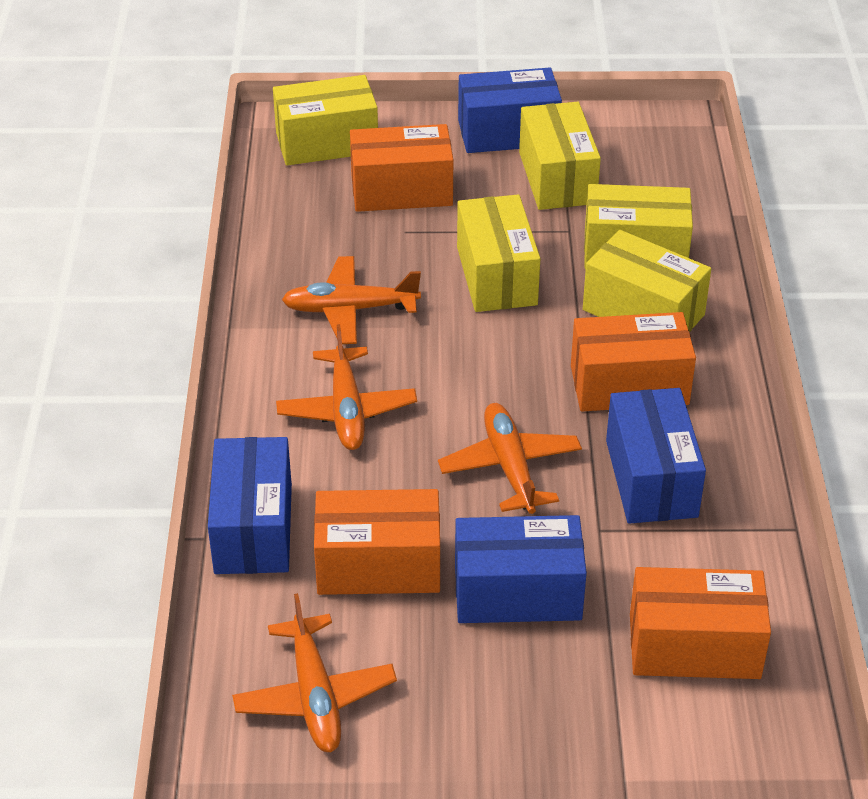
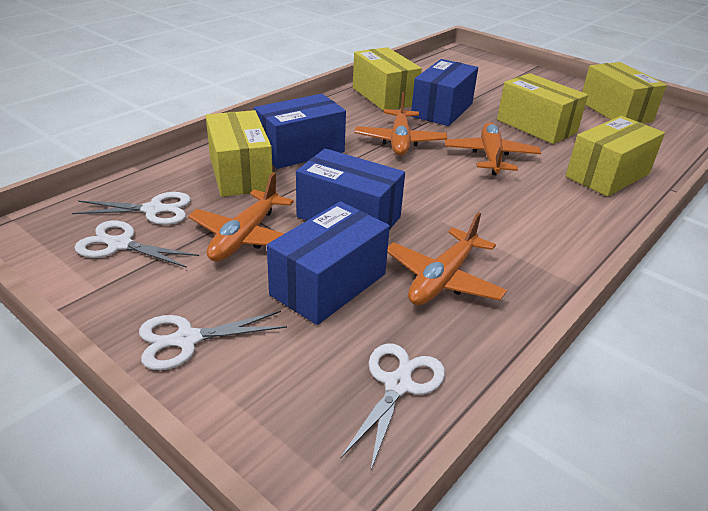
orange box: [314,489,440,595] [350,124,453,212] [571,312,696,411] [630,567,771,679] = 4 -> none = 0
white scissors: none = 0 -> [72,192,191,225] [74,220,199,268] [139,311,287,370] [340,344,445,472] = 4

